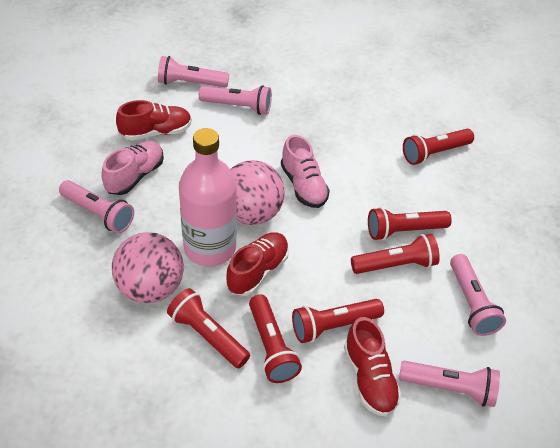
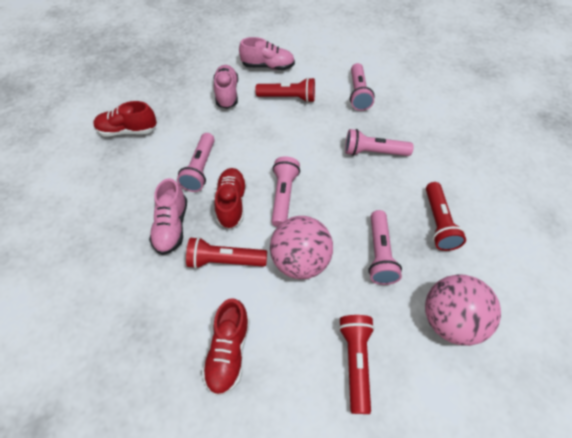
pink bottle: [179,128,237,266] = 1 -> none = 0
pink shoe: [101,141,164,195] [281,135,330,208] = 2 -> [149,178,187,255] [214,65,238,109] [239,37,295,70] = 3
red flashlight: [167,288,250,368] [249,294,302,383] [292,299,384,343] [351,234,440,274] [368,207,452,241] [403,129,474,165] = 6 -> [186,237,267,269] [255,77,315,103] [339,315,375,414] [426,182,466,251] = 4

